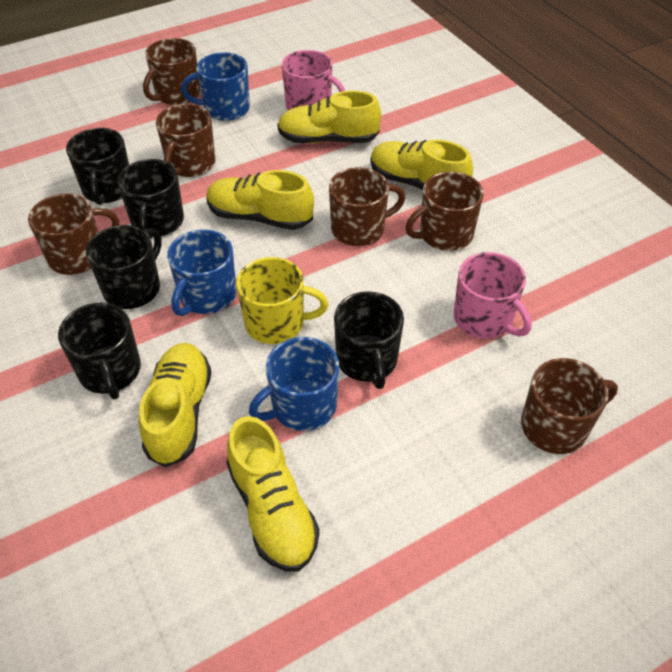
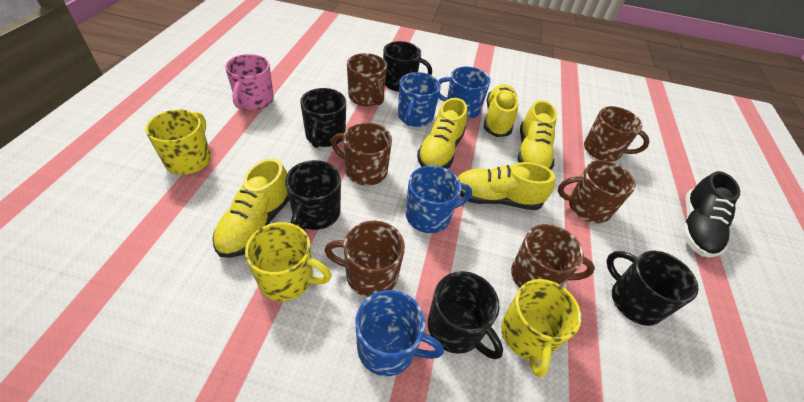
black shoe: none = 0 -> [682,171,740,258] = 1
blue mug: [167,229,237,316] [181,52,250,121] [249,337,339,431] = 3 -> [355,290,444,376] [398,72,441,127] [406,165,472,233] [438,67,491,119] = 4
pink mug: [282,50,345,110] [454,252,532,339] = 2 -> [225,54,274,110] = 1
yellow mug: [236,257,328,344] = 1 -> [145,110,211,175] [245,222,332,301] [501,279,581,378] = 3

